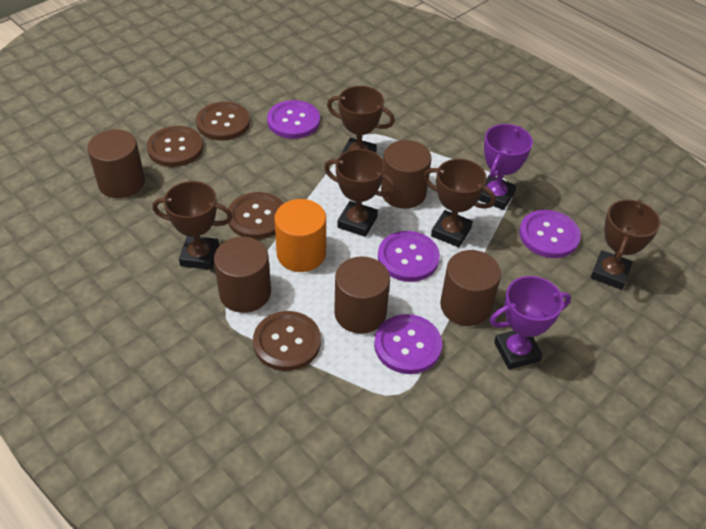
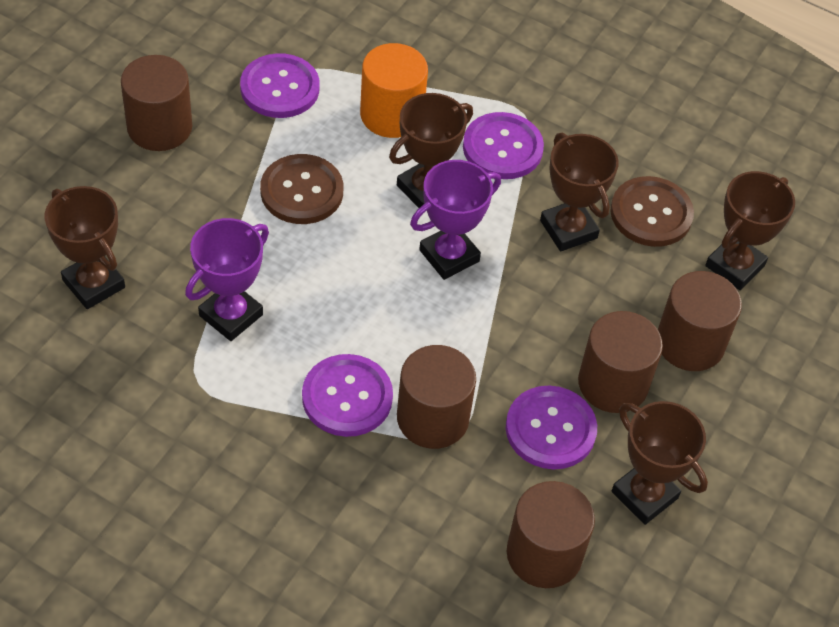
brown button: [147,126,203,167] [196,102,250,141] [227,192,284,239] [253,311,321,371] = 4 -> [260,154,343,224] [610,176,694,247] = 2

